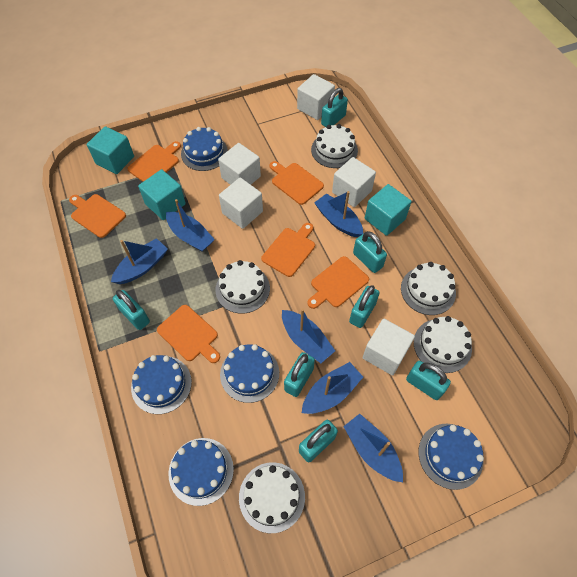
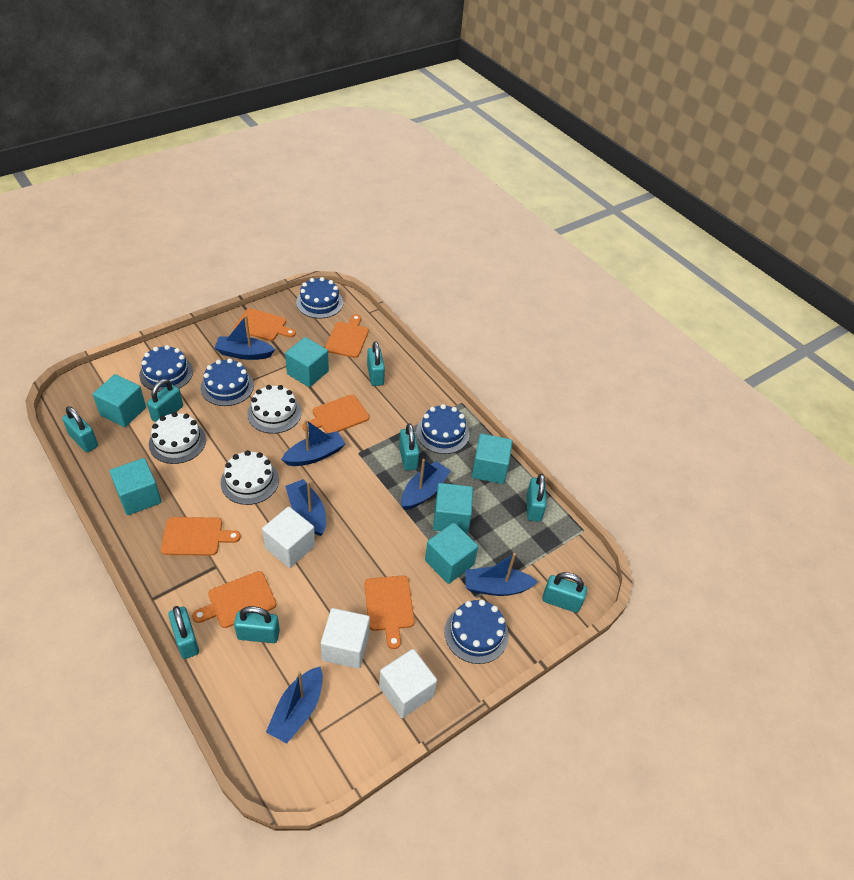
turquoise cube: [87,126,134,174] [138,169,186,220] [365,184,412,236] = 3 -> [93,374,146,427] [110,458,162,515] [285,337,329,387] [425,523,478,584] [433,483,473,534] [472,434,513,484] = 6
turquoise padlock: [113,290,150,330] [284,352,315,397] [299,420,338,462] [321,88,348,127] [349,285,380,328] [353,231,387,273] [406,361,451,400] = 7 -> [62,406,98,452] [147,379,183,422] [168,606,199,659] [234,606,280,643] [367,341,385,386] [399,423,420,471] [527,474,547,522] [542,572,587,613] = 8
white cake: [215,260,270,314] [239,462,305,533] [311,124,358,168] [401,262,456,315] [414,316,472,373] = 5 -> [149,412,206,464] [220,450,279,505] [247,385,302,434] = 3
white cube: [218,143,261,185] [219,178,263,229] [297,74,335,120] [332,157,376,207] [363,319,415,375] = 5 -> [262,507,315,568] [321,608,370,669] [379,649,437,718] = 3

